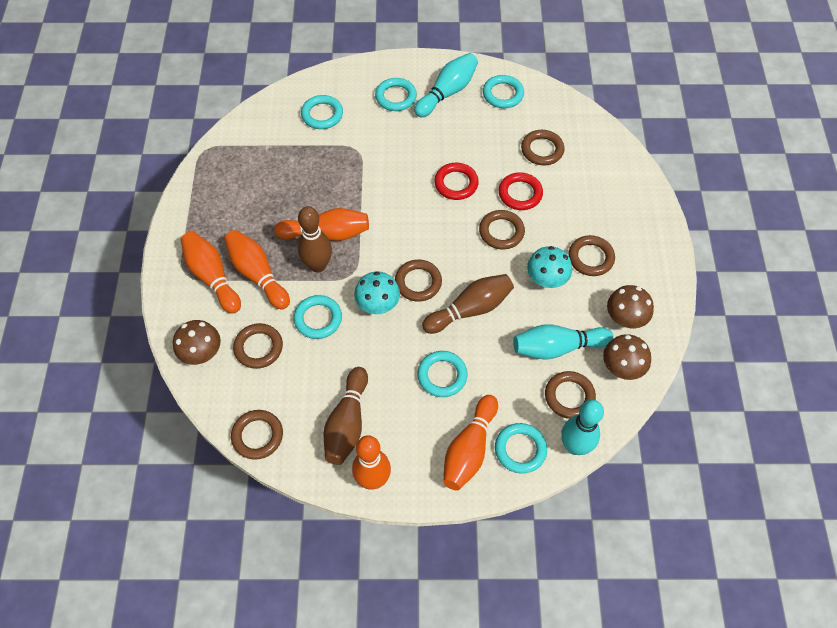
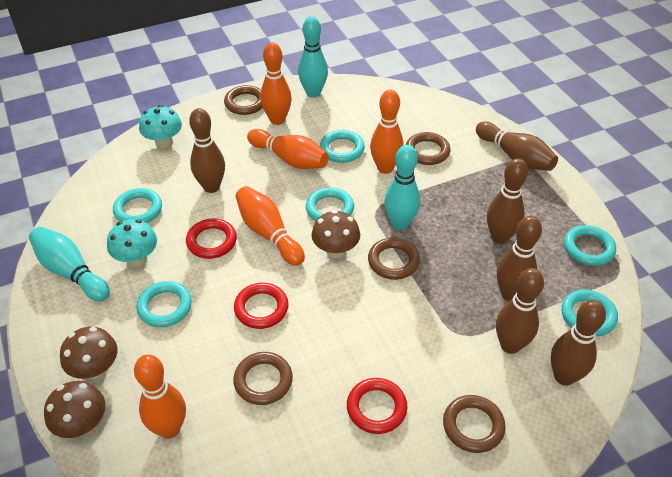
brown bowling pin: [298,206,332,273] [324,367,368,465] [422,274,514,334] = 3 -> [189,108,225,193] [476,121,558,171] [487,158,528,244] [496,268,544,354] [497,216,542,301] [551,300,606,386] = 6
brown ring: [231,410,283,460] [233,323,283,369] [395,259,442,302] [479,210,525,250] [521,130,564,166] [545,371,596,419] [569,235,615,276] = 7 -> [224,85,263,115] [233,352,293,405] [368,238,420,280] [406,132,451,165] [443,395,506,453] = 5
red ring: [434,163,479,200] [498,172,543,210] = 2 -> [186,218,237,259] [234,283,289,329] [347,378,408,434] = 3

